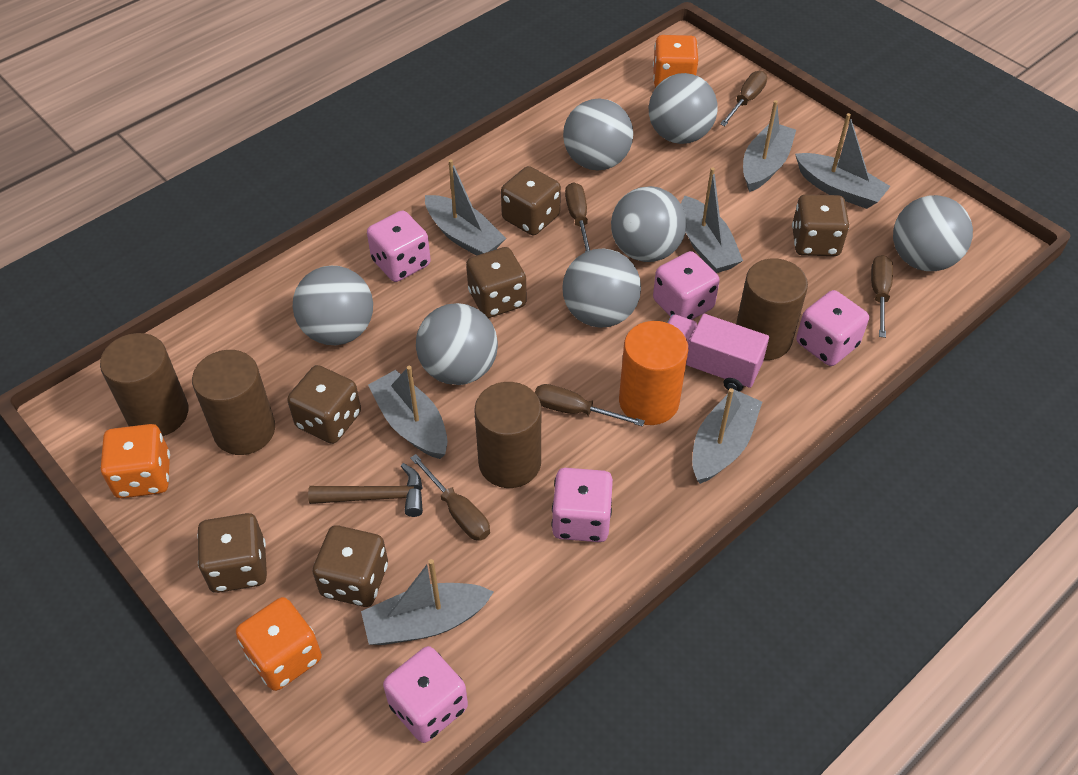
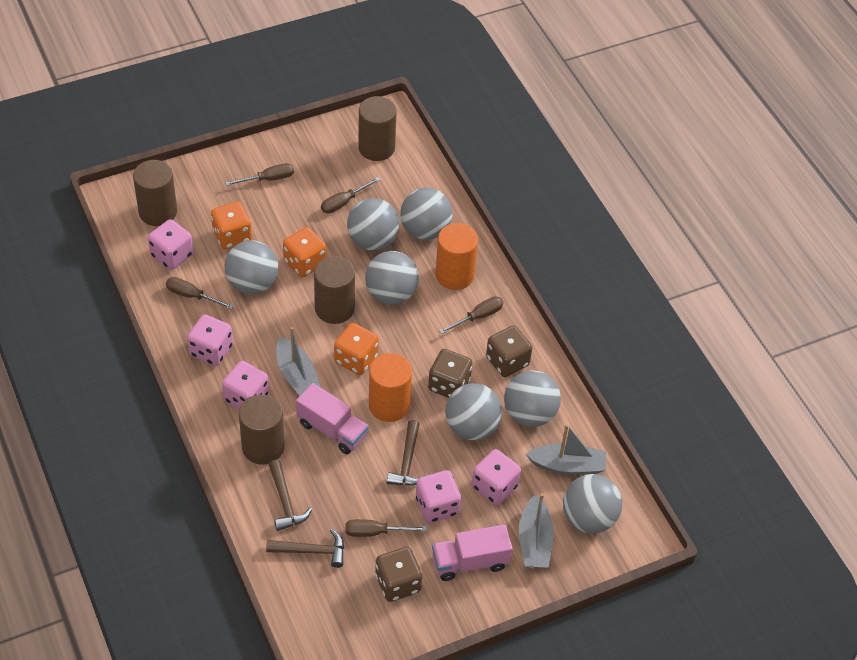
brown dice: [197,513,267,593] [287,365,361,444] [313,525,388,607] [466,247,526,318] [501,166,561,235] [792,194,849,256] = 6 -> [375,547,422,602] [428,349,472,398] [486,325,532,377] = 3
brown hammer: [308,463,423,517] = 1 -> [266,529,344,568] [269,460,312,531] [387,420,426,486] = 3
grey boat: [361,559,493,645] [368,366,448,459] [425,159,506,256] [681,167,743,273] [692,388,762,484] [743,100,796,192] [795,113,891,209] = 7 -> [276,327,321,396] [519,493,554,568] [526,424,606,475] = 3
orange cylinder: [619,321,688,425] = 1 -> [369,353,412,422] [435,223,478,290] = 2
pink truck: [667,314,769,392] = 1 -> [296,383,369,454] [432,525,513,581] = 2

